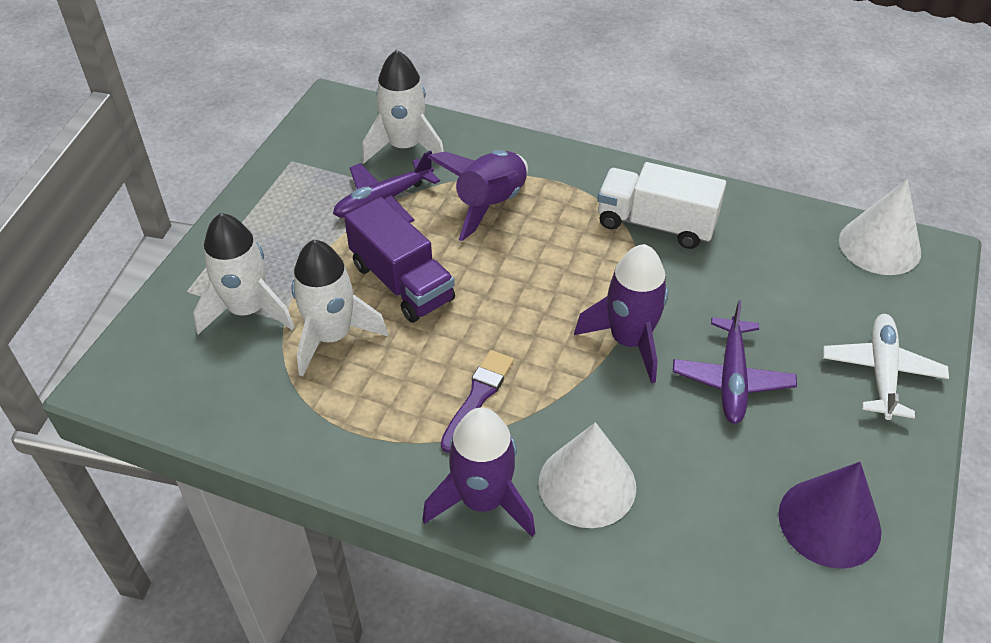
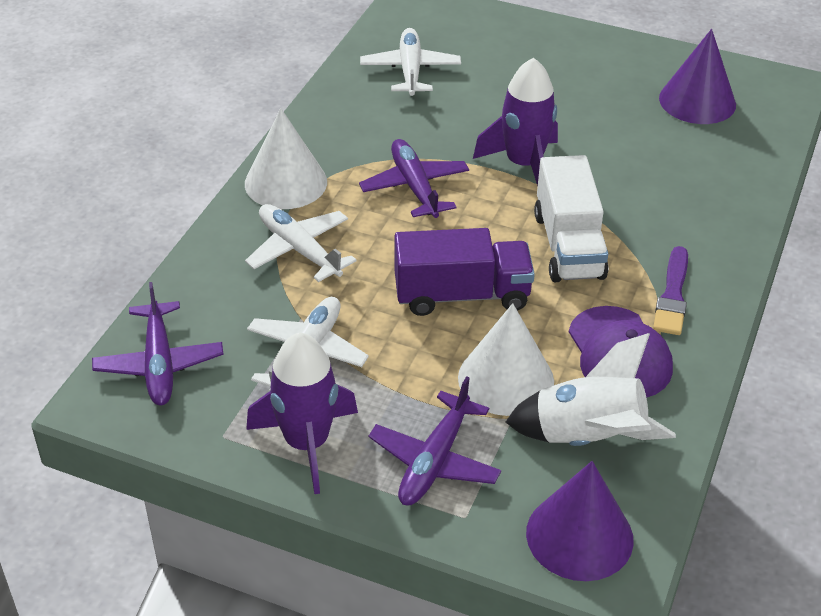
purple cap: none = 0 -> [569,306,673,398] = 1
purple cone: [778,462,881,569] = 1 -> [526,461,634,581] [659,29,736,124] = 2
purple plane: [333,150,440,223] [673,300,797,424] = 2 -> [92,282,224,406] [359,139,469,218] [369,376,501,505] = 3
purple rocket: [422,408,535,537] [427,150,528,241] [574,244,669,383] = 3 -> [246,332,358,494] [473,57,558,186] = 2
white plane: [823,314,949,420] = 1 -> [245,204,357,282] [247,297,369,391] [360,28,461,96] = 3
white rocket: [193,213,295,334] [291,240,388,377] [362,50,444,163] = 3 -> [505,333,676,446] = 1

